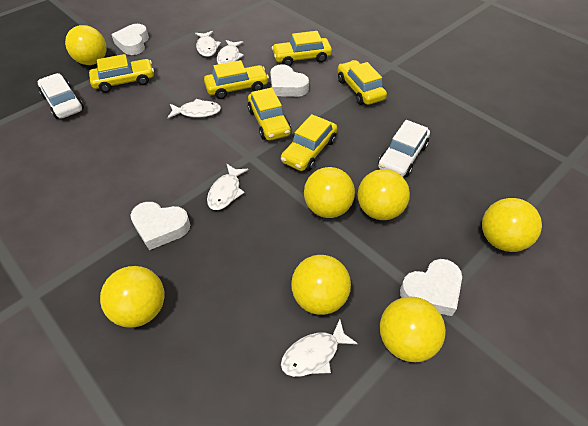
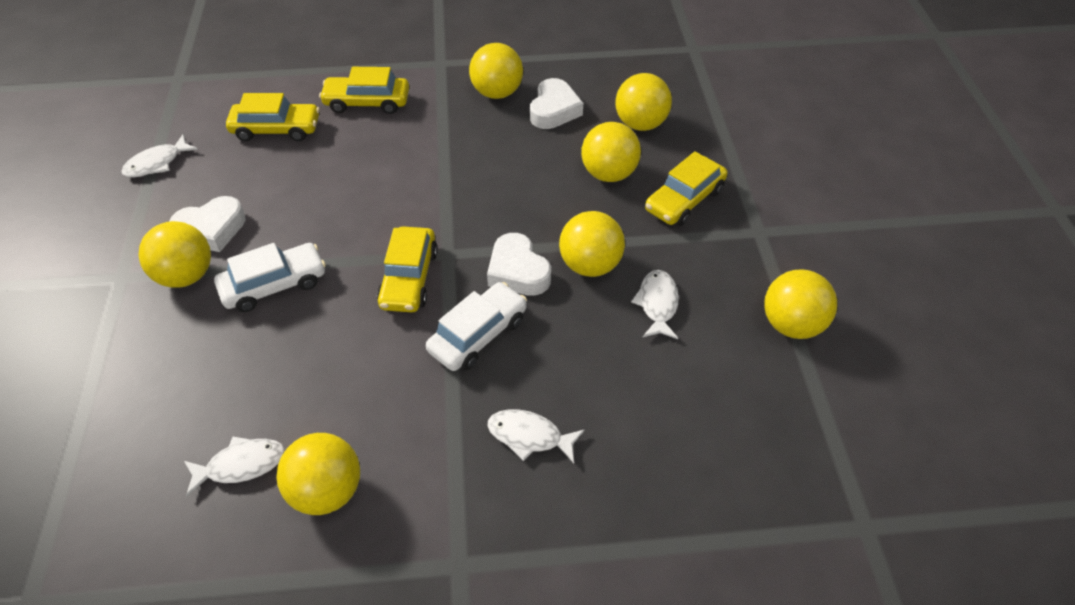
white fish: [167,99,221,118] [195,31,221,57] [207,164,248,210] [217,40,244,64] [281,319,358,377] = 5 -> [121,134,198,178] [184,437,285,496] [487,409,585,463] [631,270,679,339] = 4
white heart: [111,24,149,55] [130,202,190,250] [270,64,309,97] [400,259,462,316] = 4 -> [169,196,246,252] [487,233,551,296] [530,78,583,129] = 3
yellow car: [89,54,154,93] [204,60,269,99] [248,87,291,141] [272,31,332,66] [281,114,337,171] [338,60,387,105] = 6 -> [226,93,320,141] [319,67,409,114] [377,226,438,312] [645,151,728,226] = 4

